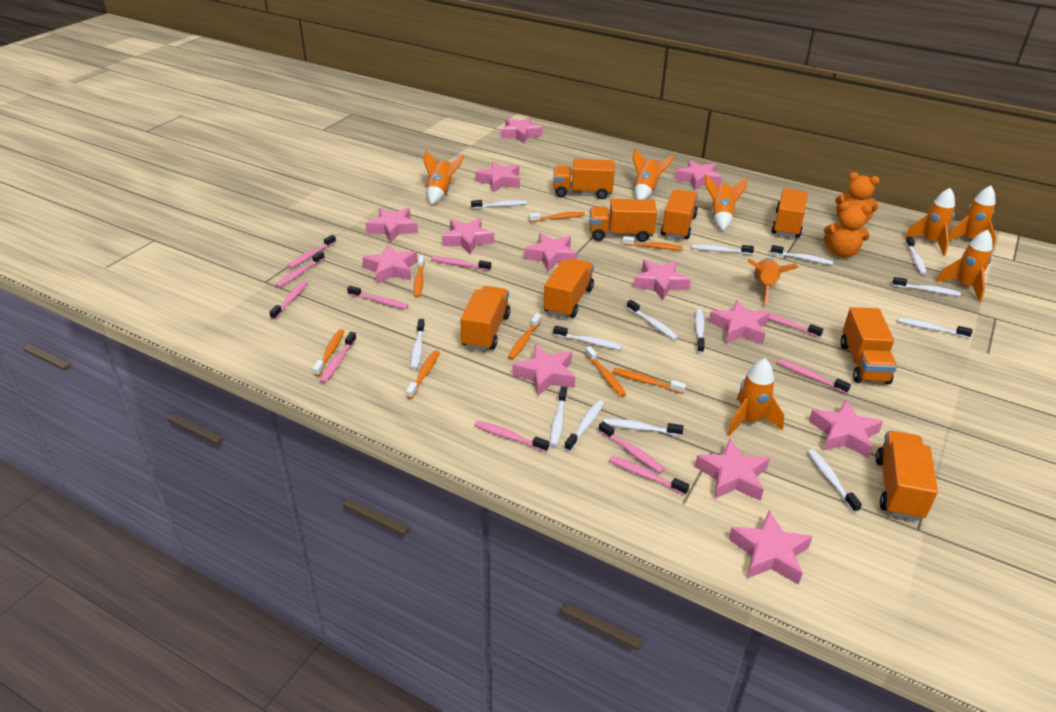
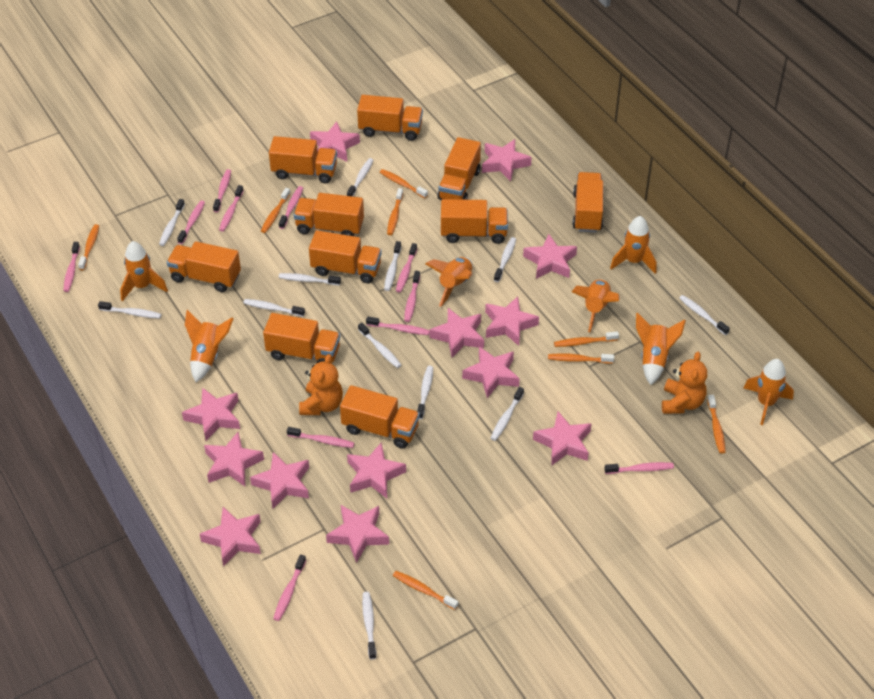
orange rocket: [424,150,465,205] [633,148,674,200] [704,174,748,231] [727,358,784,436] [747,258,799,305] [904,188,955,256] [936,230,993,302] [948,186,996,251] = 8 -> [120,241,168,301] [185,310,234,382] [425,257,472,307] [571,279,619,332] [610,216,657,274] [636,313,686,385] [744,359,794,425] = 7
orange truck: [460,286,511,351] [544,258,594,318] [553,159,615,199] [589,199,657,242] [661,190,698,239] [771,188,808,238] [840,307,897,384] [875,431,938,521] = 8 -> [167,241,241,292] [263,313,340,363] [269,136,337,183] [294,193,364,236] [309,230,382,283] [340,385,420,449] [357,95,423,141] [437,137,481,200] [441,199,508,244] [572,172,604,232] = 10
white toothbrush: [411,319,425,369] [471,200,527,209] [550,386,567,447] [553,326,622,350] [564,400,604,452] [603,418,684,436] [627,300,678,340] [692,244,754,255] [695,309,705,353] [770,245,833,265] [807,449,862,513] [892,277,961,296] [897,318,972,338] [906,236,927,275] = 14 -> [98,301,161,319] [159,199,185,246] [243,299,305,317] [279,273,341,285] [347,158,373,197] [358,323,401,368] [362,592,376,660] [384,241,401,291] [417,366,433,419] [491,387,524,441] [494,237,516,282] [679,295,730,335] = 12

